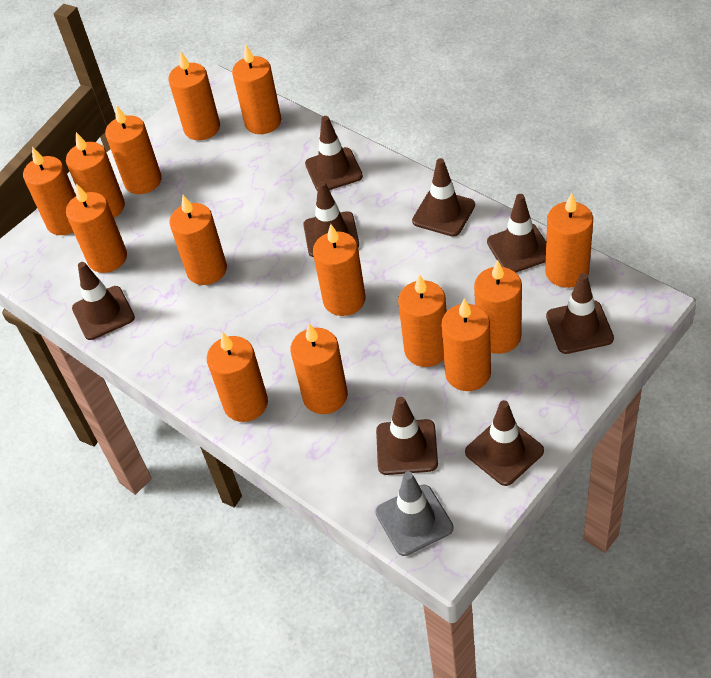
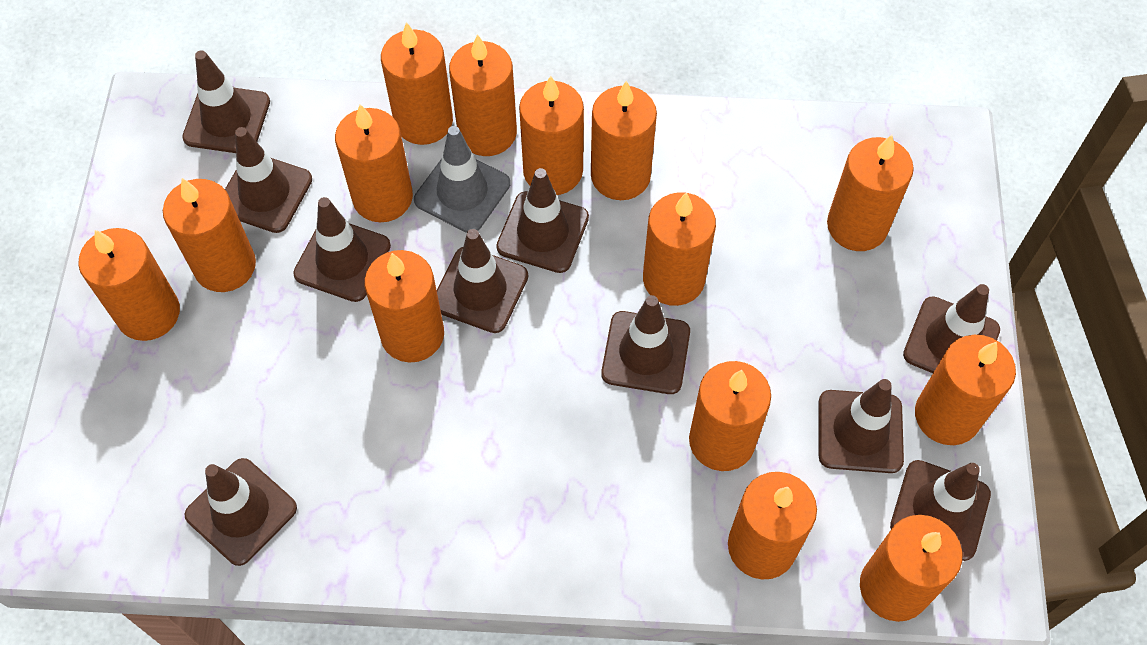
brown traffic cone: [72,262,135,340] [303,181,359,257] [305,116,363,191] [376,397,438,475] [412,158,475,237] [465,400,544,486] [487,194,546,273] [546,273,614,354] = 8 -> [182,50,270,153] [184,458,297,566] [225,127,312,233] [293,197,391,302] [437,229,528,333] [496,168,589,273] [601,295,690,394] [819,379,904,473] [890,460,991,561] [903,284,1000,373] = 10

